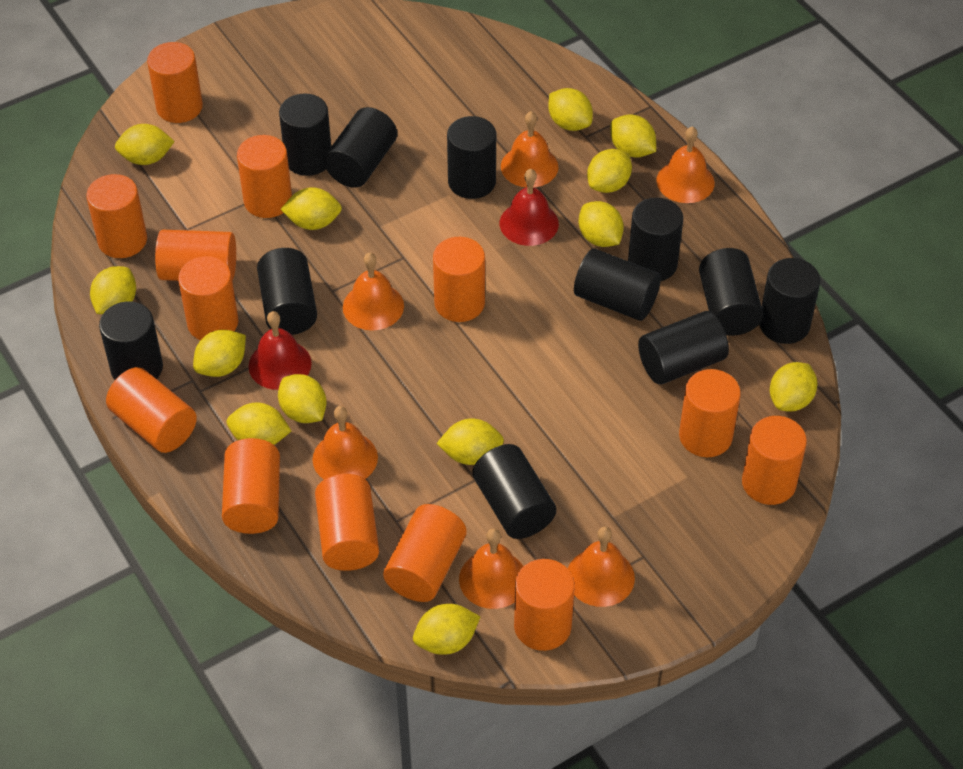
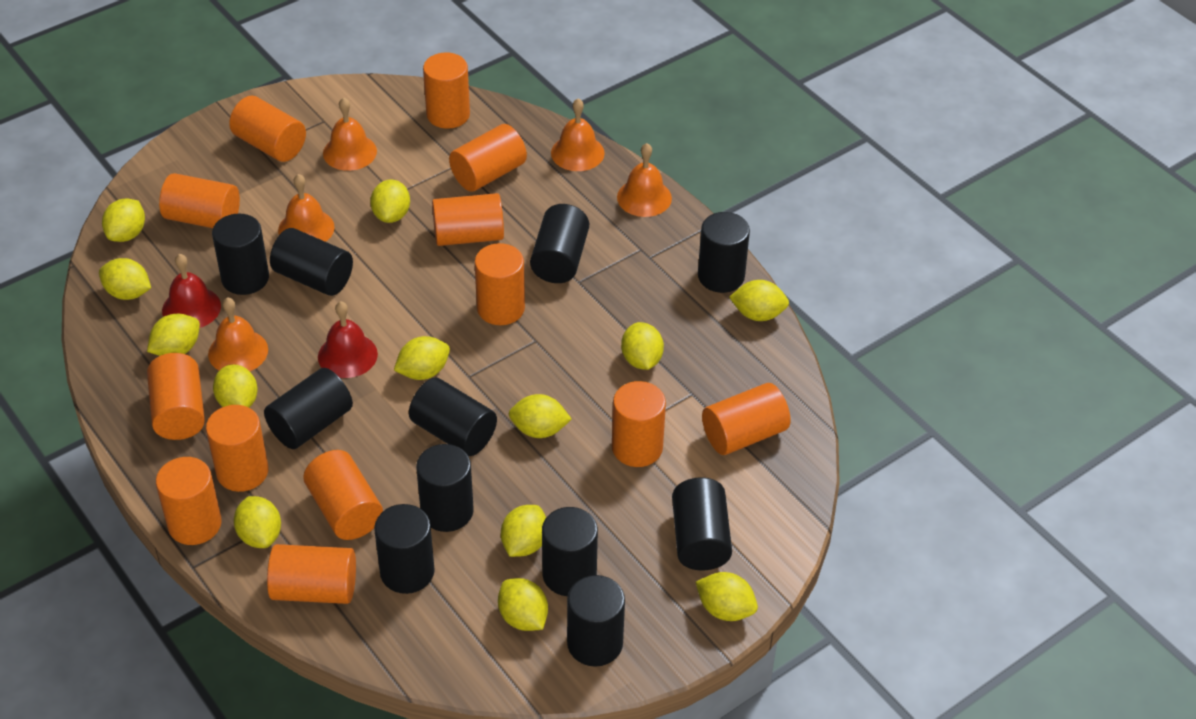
orange bell: [313,406,378,480] [343,252,404,330] [459,529,524,609] [501,111,558,188] [568,527,635,607] [656,126,715,203] = 6 -> [208,297,268,371] [278,174,334,242] [323,97,377,171] [551,98,605,171] [617,143,672,217] = 5

